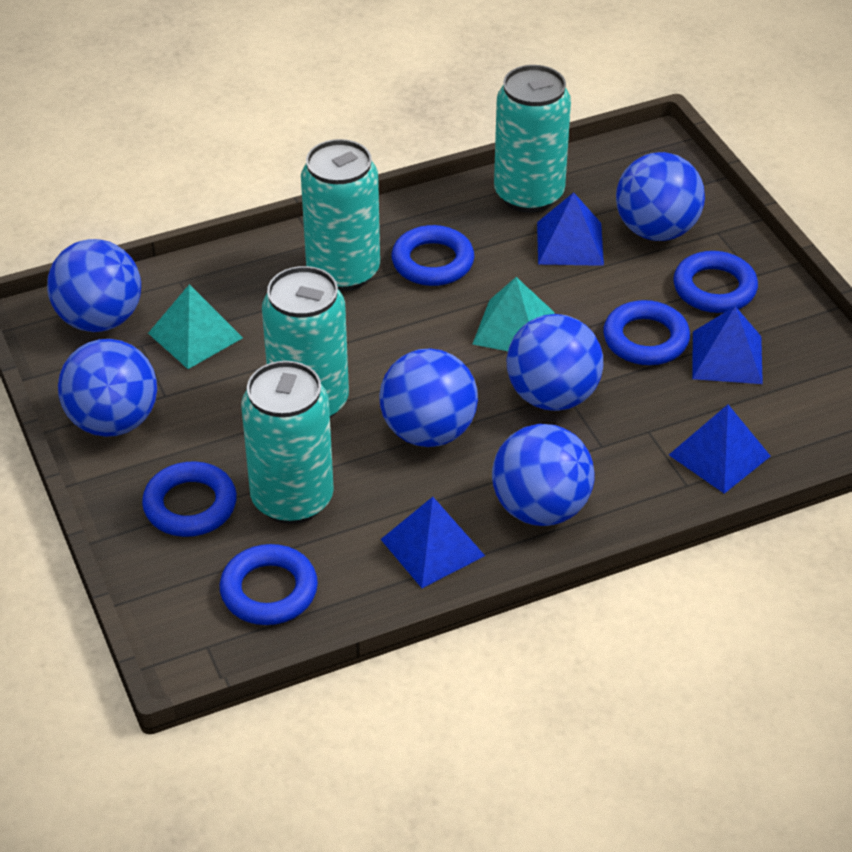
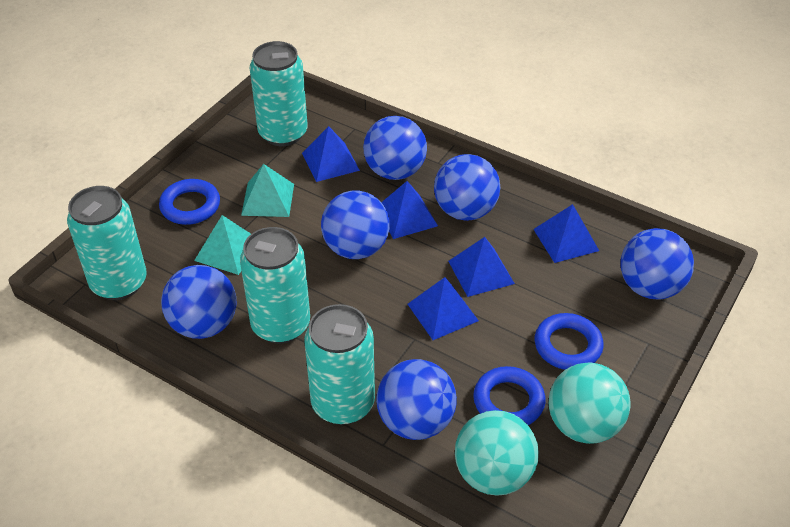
blue pyramid: [381,497,485,588] [537,192,604,266] [669,404,771,494] [692,306,763,384] = 4 -> [302,126,360,182] [381,181,438,239] [408,277,479,340] [448,237,515,297] [533,204,599,263] = 5
blue ring: [142,461,237,537] [219,544,318,625] [391,225,474,286] [603,300,690,365] [673,251,758,313] = 5 -> [159,179,220,225] [473,366,546,425] [535,313,604,370] = 3
turquoise ball: none = 0 -> [455,410,539,496] [549,362,631,444] = 2

